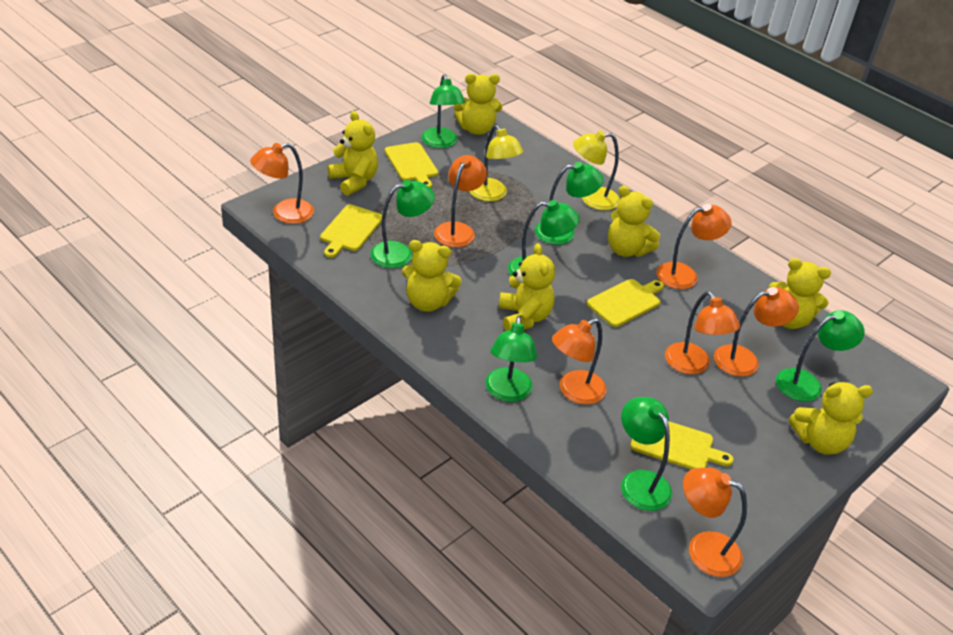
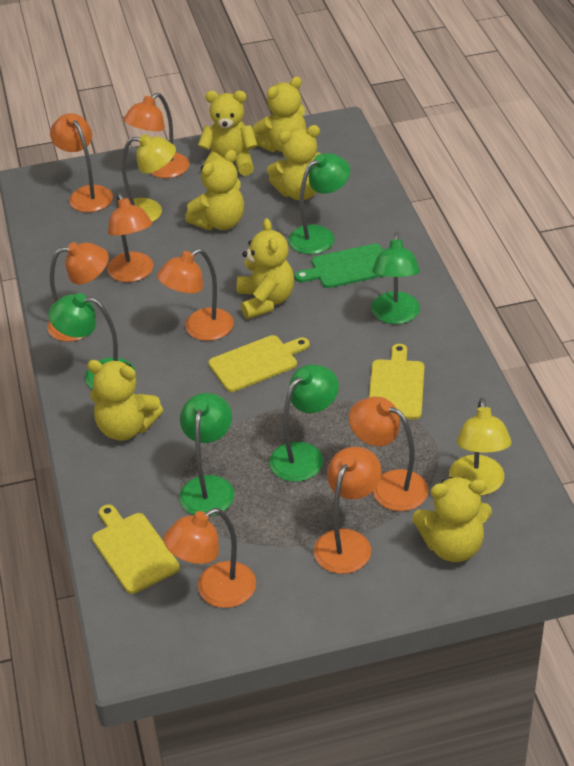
green cutting board: none = 0 -> [295,244,383,288] = 1
green lamp: [370,180,435,268] [421,74,465,148] [486,316,537,402] [508,200,580,276] [535,162,604,245] [621,397,672,511] [776,310,865,402] = 7 -> [48,293,135,389] [179,393,234,516] [269,364,339,482] [289,153,350,254] [371,232,420,324] = 5
orange lamp: [250,143,314,224] [434,155,487,247] [552,318,607,405] [656,204,732,289] [665,291,740,374] [683,467,747,577] [714,287,799,377] = 7 -> [48,242,109,342] [50,113,113,212] [107,193,153,282] [124,93,190,178] [157,248,234,341] [164,508,256,608] [314,447,382,574] [349,397,428,511] = 8
yellow cutting board: [320,204,382,258] [385,142,438,188] [587,279,664,327] [630,421,734,469] = 4 -> [92,505,180,594] [209,335,310,392] [369,344,424,419] = 3

